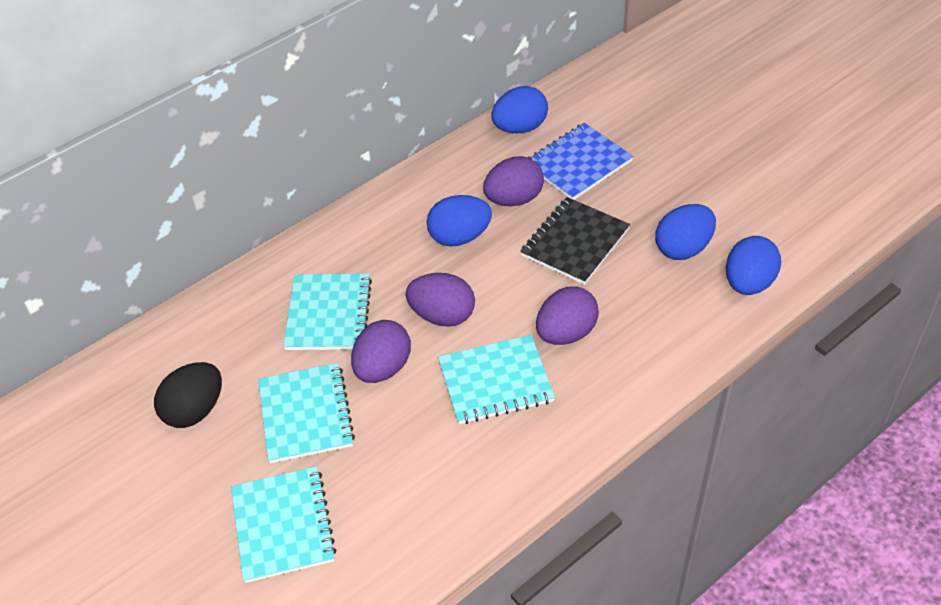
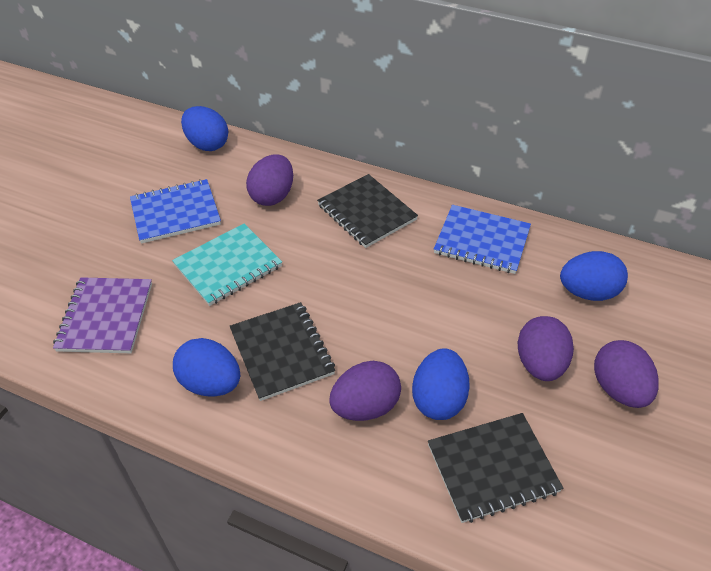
black egg: [154,362,222,428] = 1 -> none = 0
black notebook: [520,197,630,285] = 1 -> [230,302,335,401] [317,174,418,248] [428,413,563,523] = 3
blue notebook: [528,123,633,200] = 1 -> [130,179,221,244] [434,205,531,274] = 2
purple notebook: none = 0 -> [53,277,152,353] = 1
turquoise notebook: [231,466,336,583] [258,363,355,463] [283,273,372,350] [438,335,555,424] = 4 -> [172,224,282,306] = 1

